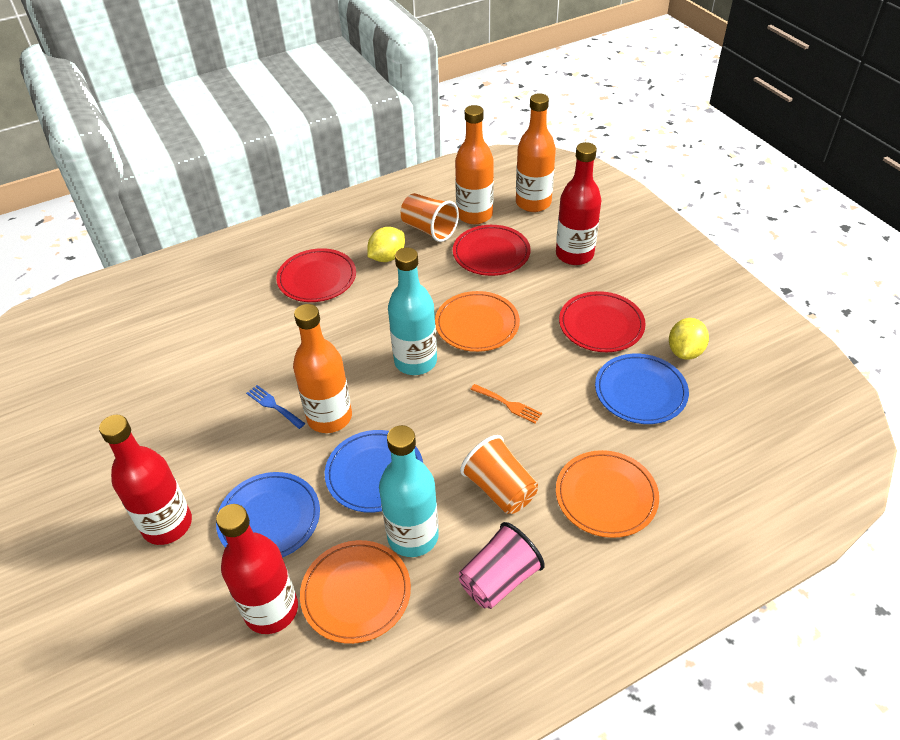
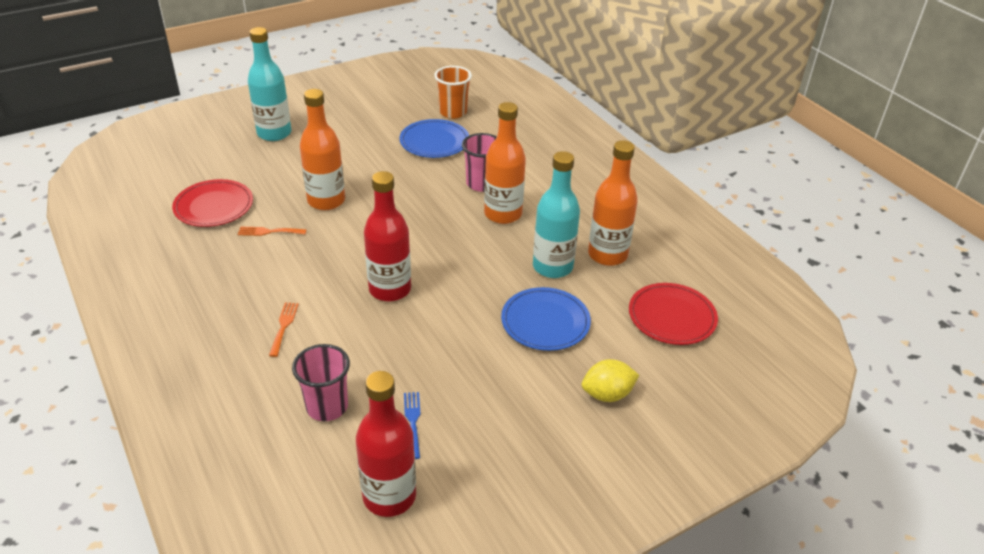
blue plate: [216,472,320,557] [325,430,423,513] [595,354,689,424] = 3 -> [399,119,469,158] [501,287,591,351] = 2
orange cup: [401,193,459,242] [460,435,538,514] = 2 -> [434,66,472,119] = 1
orange fork: [470,384,542,423] = 1 -> [238,227,307,236] [269,302,299,357] = 2
orange plate: [300,540,411,644] [435,291,520,352] [556,450,659,538] = 3 -> none = 0
pink cup: [459,522,545,609] = 1 -> [292,344,350,421] [462,133,497,192] = 2
red bottle: [99,415,192,545] [216,504,298,634] [556,142,602,265] = 3 -> [356,371,416,517] [364,171,411,301] = 2
red plate: [276,248,356,302] [453,225,530,276] [559,291,646,352] = 3 -> [172,179,253,227] [629,283,718,345] = 2
yellow lemon: [367,227,405,262] [669,318,709,360] = 2 -> [582,359,639,402] = 1

